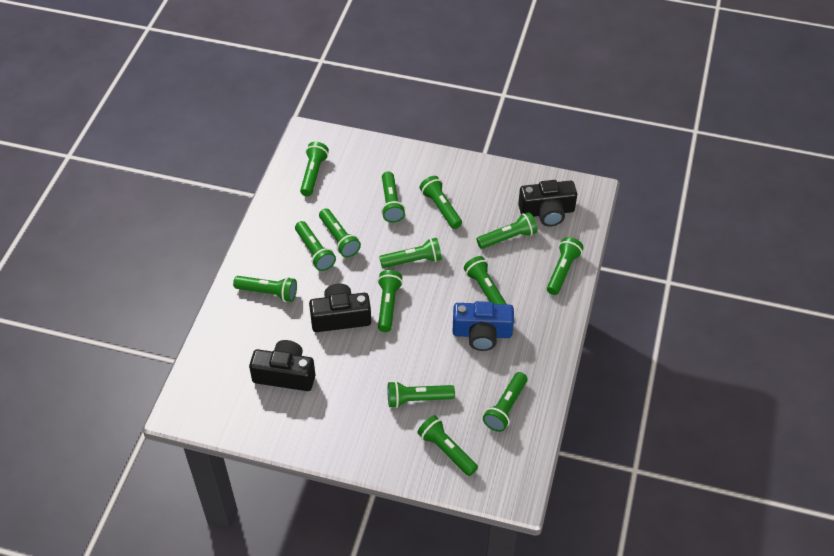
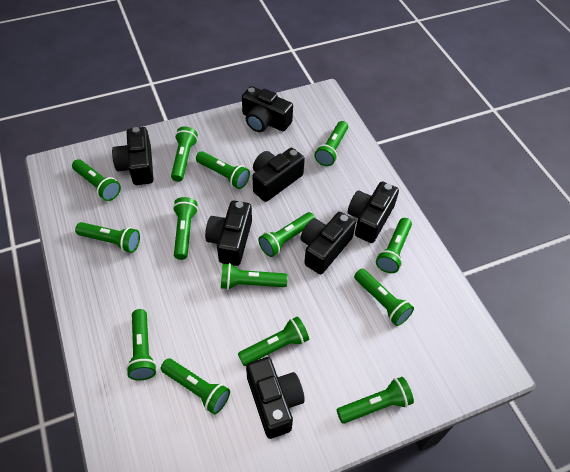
black camera: [249,340,315,391] [309,283,371,332] [518,180,577,226] = 3 -> [112,127,154,185] [205,201,252,266] [242,86,293,132] [246,357,305,439] [252,148,305,202] [300,212,356,274] [348,181,399,243] = 7
blue camera: [452,301,514,351] = 1 -> none = 0

